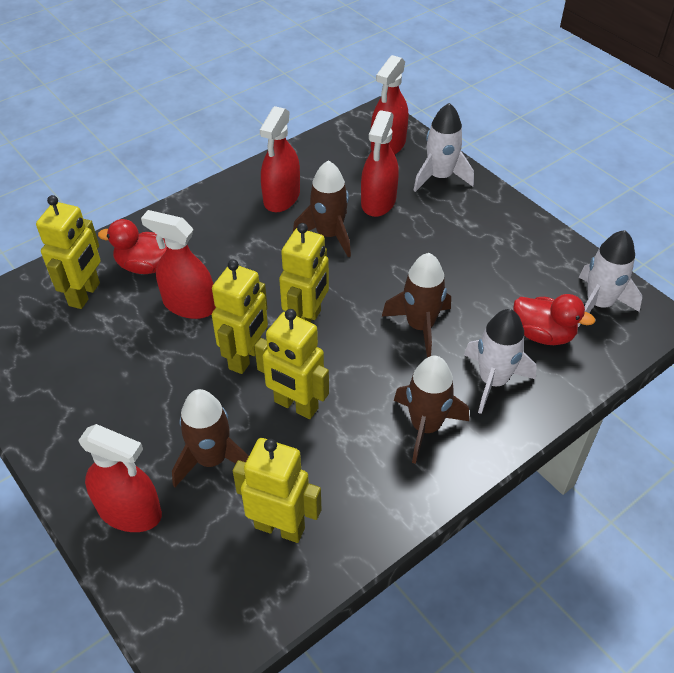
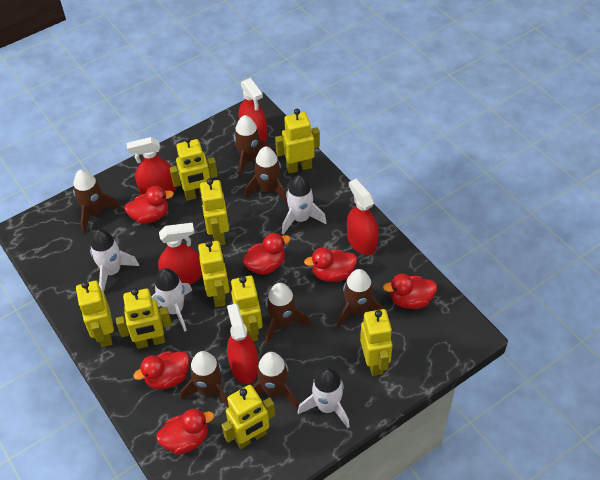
brown rocket: [172,389,249,487] [293,160,351,257] [382,253,451,357] [394,356,469,464] = 4 -> [73,169,121,233] [181,351,229,407] [234,115,272,178] [245,146,288,204] [253,352,299,409] [265,283,311,345] [337,269,384,329] = 7
red duck: [98,219,167,274] [513,294,595,345] = 2 -> [124,186,174,224] [133,351,190,389] [156,409,214,455] [243,233,291,275] [304,247,357,282] [383,274,437,309] = 6
white rocket: [413,103,474,192] [464,309,537,414] [578,230,642,327] = 3 -> [90,229,139,292] [151,268,192,332] [282,175,327,235] [298,367,350,428] = 4
yellow robot: [36,195,101,309] [212,260,268,374] [233,438,321,543] [255,309,329,419] [279,223,329,323] = 5 -> [76,281,114,347] [116,288,172,349] [170,136,218,201] [198,240,230,307] [199,178,229,246] [222,385,275,449] [231,276,263,341] [275,109,320,174] [360,309,392,376] = 9

